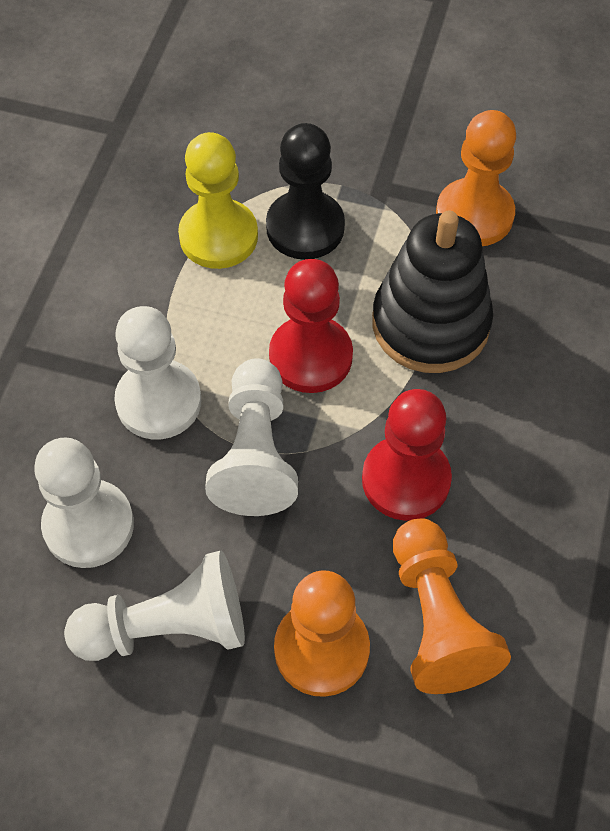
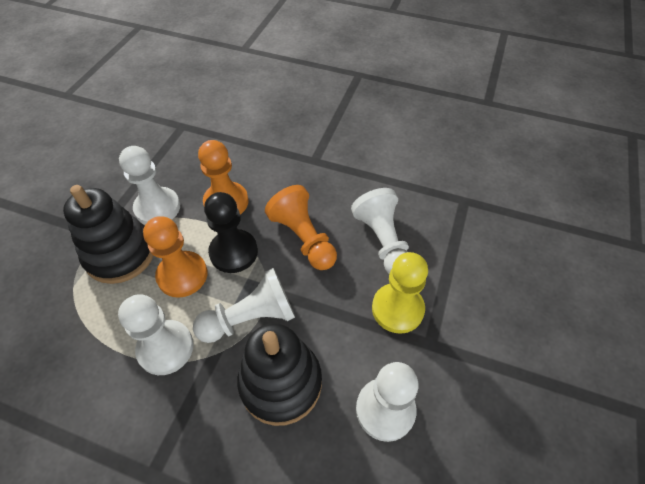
black stacking toy: [372,211,493,373] = 1 -> [63,185,154,284] [237,323,322,426] = 2
red pawn: [269,259,353,393] [362,389,452,521] = 2 -> none = 0
white pawn: [34,438,134,568] [64,551,245,661] [114,306,202,439] [205,358,298,516] = 4 -> [118,294,194,375] [119,146,180,225] [193,268,295,343] [351,188,409,274] [356,362,418,442] = 5

